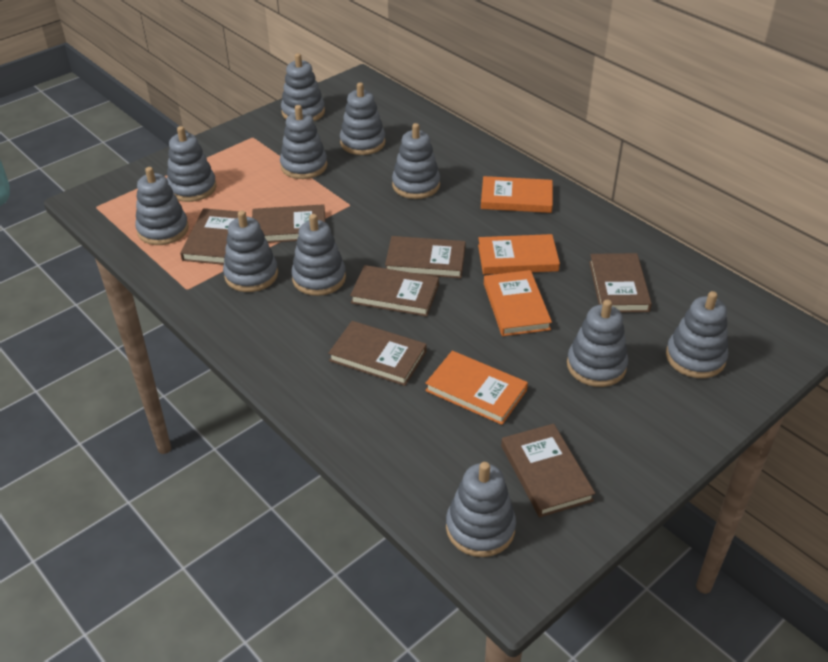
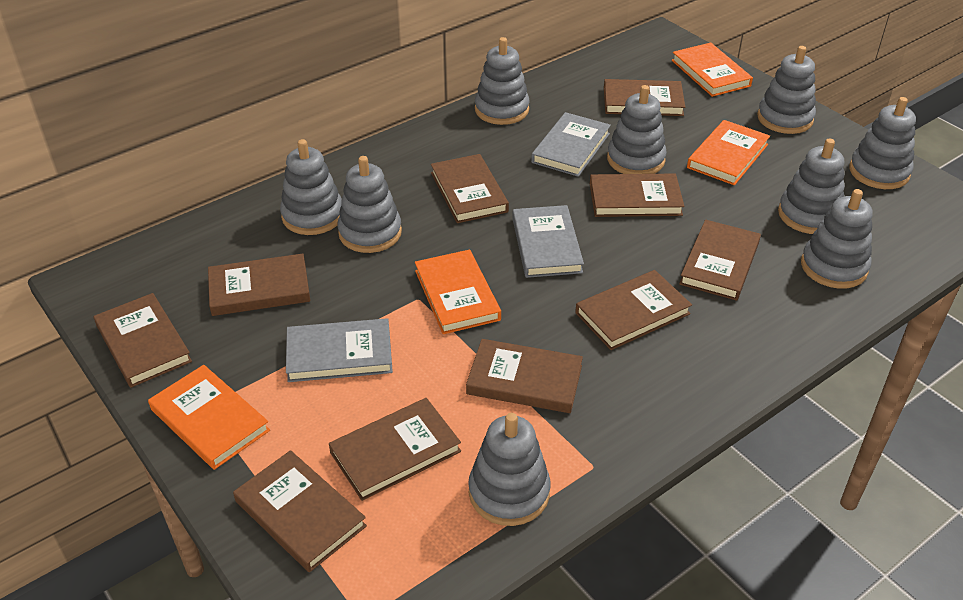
brown book: [180,208,246,265] [252,204,325,243] [328,321,427,386] [350,265,439,317] [385,236,466,278] [501,424,595,517] [589,253,652,312] = 7 -> [94,293,192,388] [208,254,310,316] [233,450,367,572] [329,398,461,501] [431,154,509,223] [466,339,583,413] [575,270,692,350] [590,173,684,217] [604,79,685,116] [679,220,761,301] = 10
grey book: none = 0 -> [286,318,393,382] [512,205,584,278] [531,112,611,177] = 3
grey stacking toy: [135,167,189,245] [167,126,217,202] [223,211,278,292] [280,105,327,179] [281,53,325,121] [291,214,346,296] [340,83,386,155] [392,123,440,199] [446,462,516,557] [567,300,628,387] [666,291,728,378] = 11 -> [280,139,342,235] [338,156,402,253] [468,413,551,526] [475,37,530,125] [607,85,667,174] [757,46,816,134] [778,139,844,234] [801,189,873,288] [849,97,916,189] = 9

